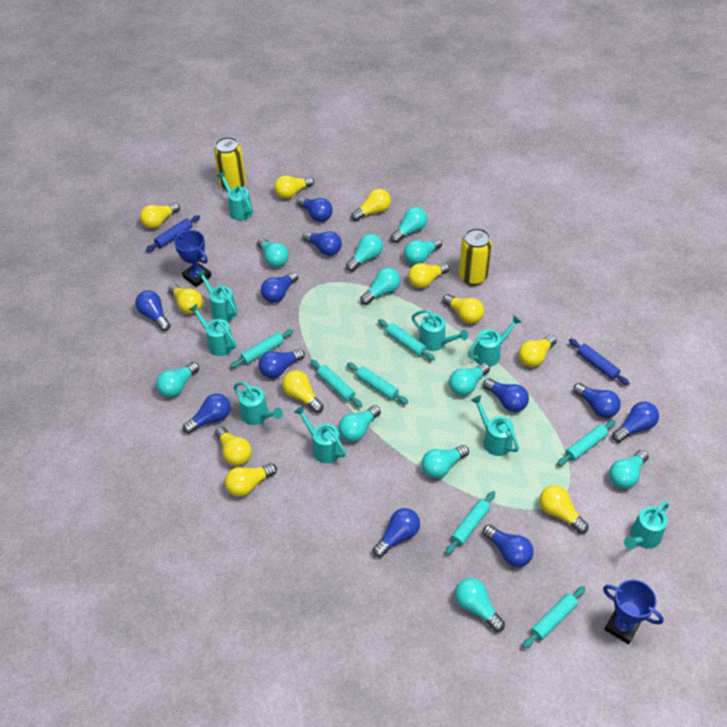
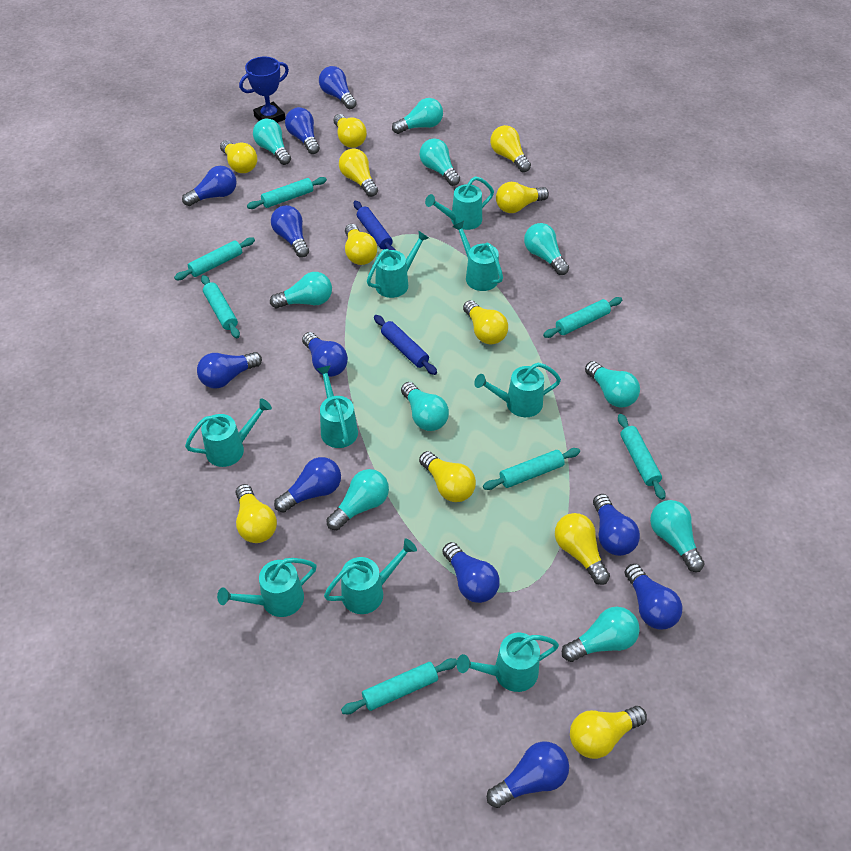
blue trophy: [174,230,211,287] [603,580,664,644] = 2 -> [239,57,289,123] = 1
turquoise light bulb: [156,362,199,397] [257,238,289,267] [338,405,381,442] [346,234,383,272] [360,268,400,305] [391,207,428,243] [404,238,442,265] [422,445,469,478] [449,363,490,396] [455,578,505,632] [609,450,649,489] = 11 -> [253,119,291,165] [270,272,332,308] [326,469,389,530] [392,98,443,134] [401,382,449,431] [420,138,460,186] [524,223,569,275] [562,607,640,662] [585,361,640,408] [650,500,705,572] = 10
yellow can: [214,137,246,190] [459,228,492,285] = 2 -> none = 0

